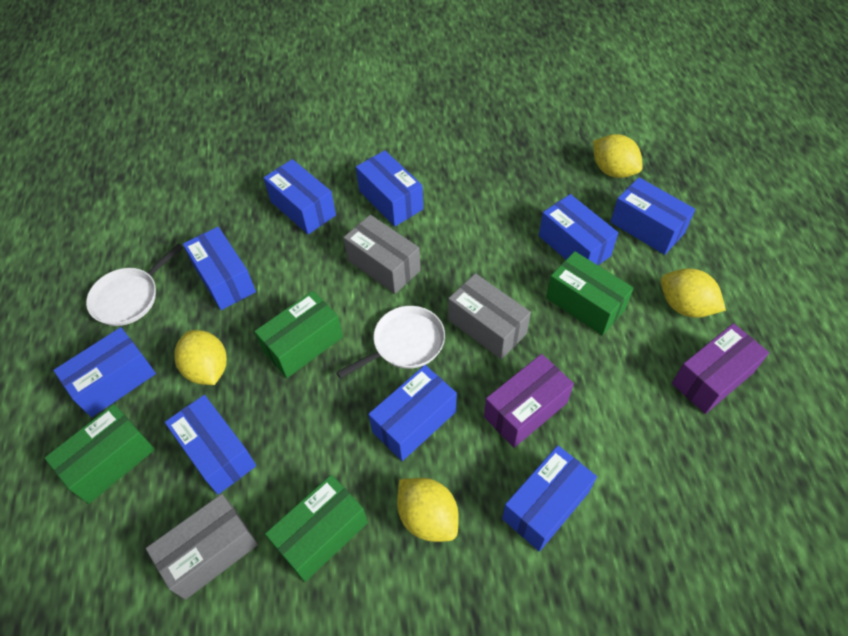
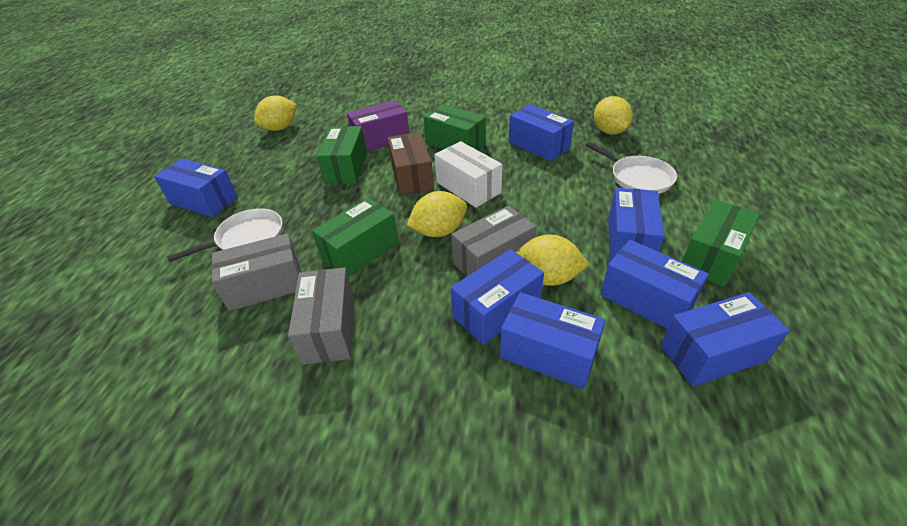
blue box: [53,327,156,417] [165,395,256,495] [183,227,256,310] [264,159,336,234] [356,150,423,226] [368,365,457,461] [502,445,597,552] [539,194,618,266] [610,177,695,255] = 9 -> [154,158,238,217] [451,249,544,345] [500,292,606,389] [509,104,574,161] [600,240,709,329] [608,188,664,262] [661,292,790,387] = 7
brown box: none = 0 -> [388,132,434,196] = 1
purple box: [484,354,574,448] [672,323,769,414] = 2 -> [347,100,409,151] = 1
white box: none = 0 -> [434,141,502,208] = 1

